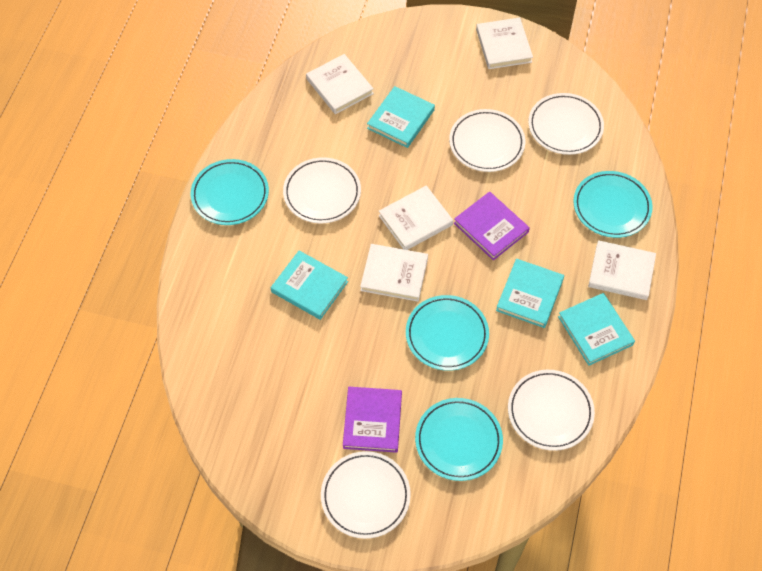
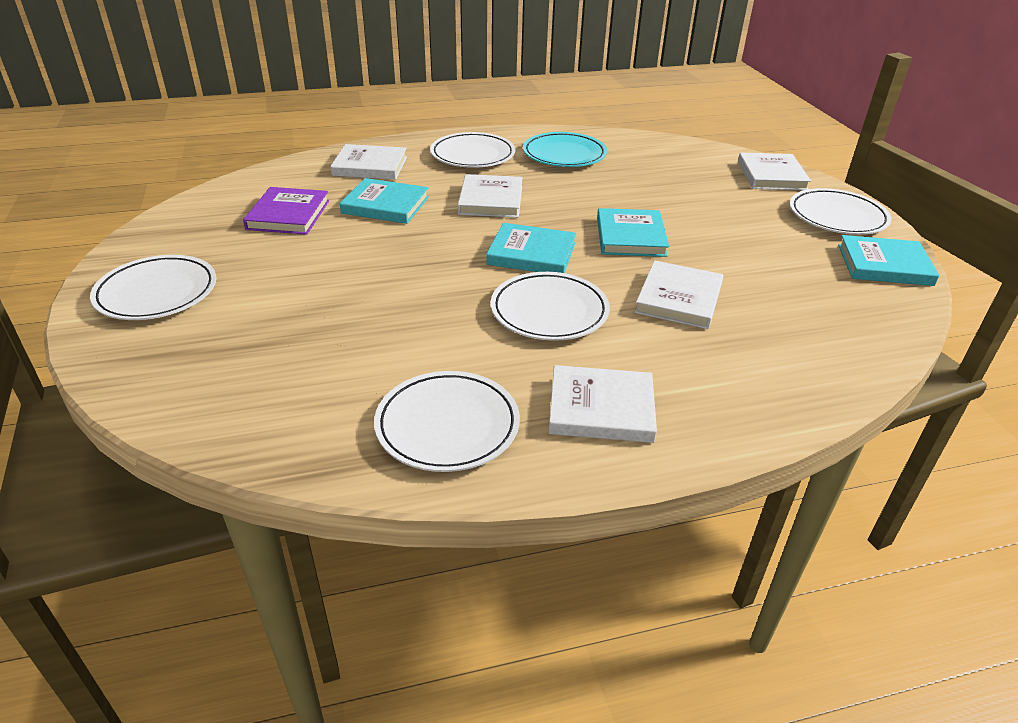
purple book: [343,387,402,453] [454,191,530,260] = 2 -> [243,187,329,235] = 1
turquoise plate: [191,159,269,225] [406,295,489,371] [415,398,503,481] [573,171,653,238] = 4 -> [523,132,607,167] = 1

